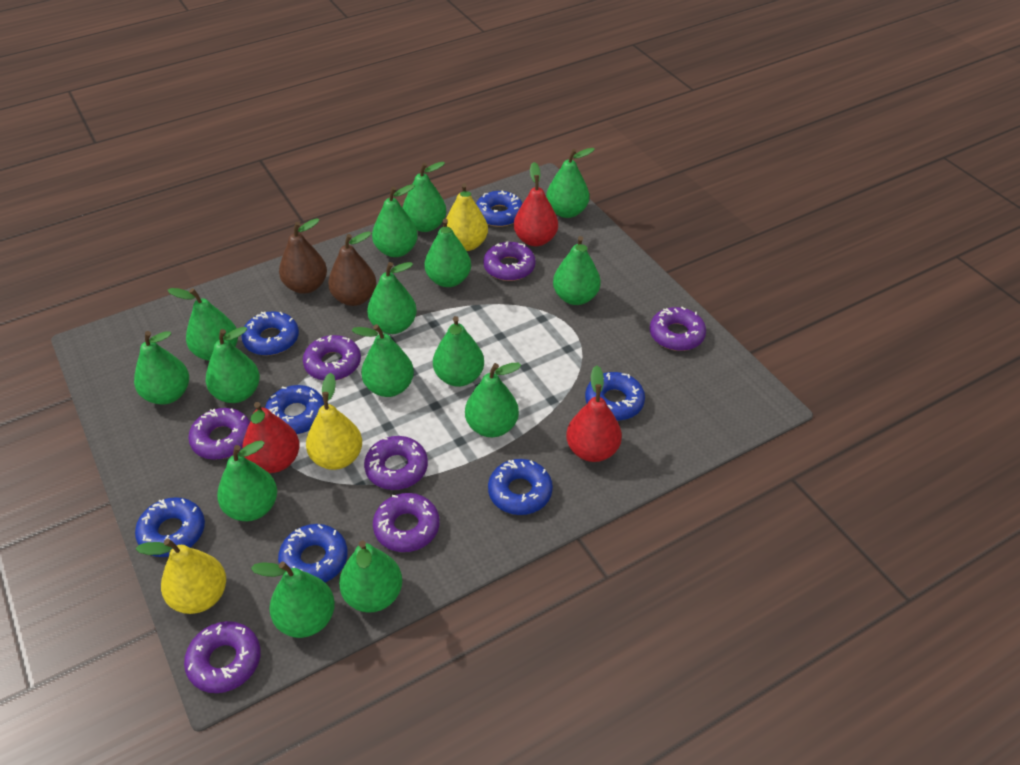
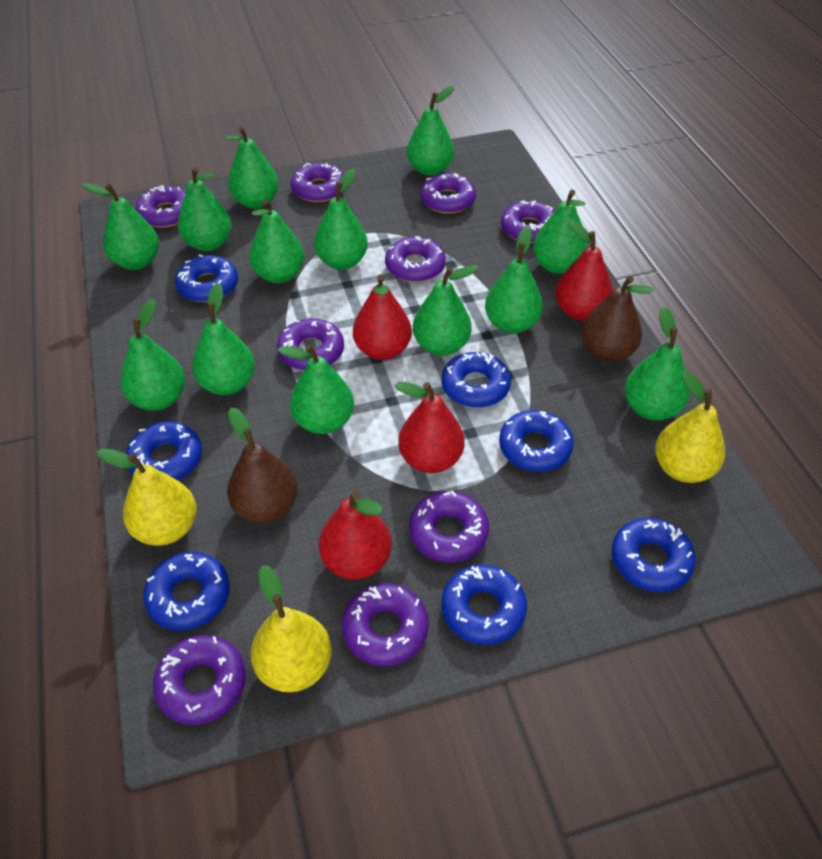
green pear: [134,331,189,405] [167,288,238,361] [206,327,260,403] [217,440,277,521] [251,561,335,638] [339,541,402,613] [352,324,414,397] [367,262,417,334] [372,184,418,257] [403,162,446,232] [424,219,471,287] [433,316,484,387] [465,363,521,437] [546,148,595,218] [553,236,601,305] = 15 -> [82,183,159,270] [121,299,185,411] [178,167,232,251] [192,283,255,395] [224,126,279,209] [249,199,304,283] [278,344,354,434] [314,169,368,270] [407,86,454,176] [413,265,478,356] [485,226,543,334] [533,190,588,274] [625,307,690,420] = 13
purple donut: [184,621,261,693] [188,408,250,460] [303,335,361,381] [364,436,428,490] [373,493,440,552] [483,241,536,281] [650,307,706,351] = 7 -> [135,185,186,228] [153,635,246,725] [277,318,344,370] [291,163,344,202] [342,583,429,666] [385,236,446,282] [409,490,489,562] [420,173,476,214] [501,200,555,243] = 9
red pear: [242,402,300,473] [514,162,558,246] [566,365,622,462] = 3 -> [319,491,392,580] [353,274,412,360] [394,382,464,473] [555,220,613,321] = 4

